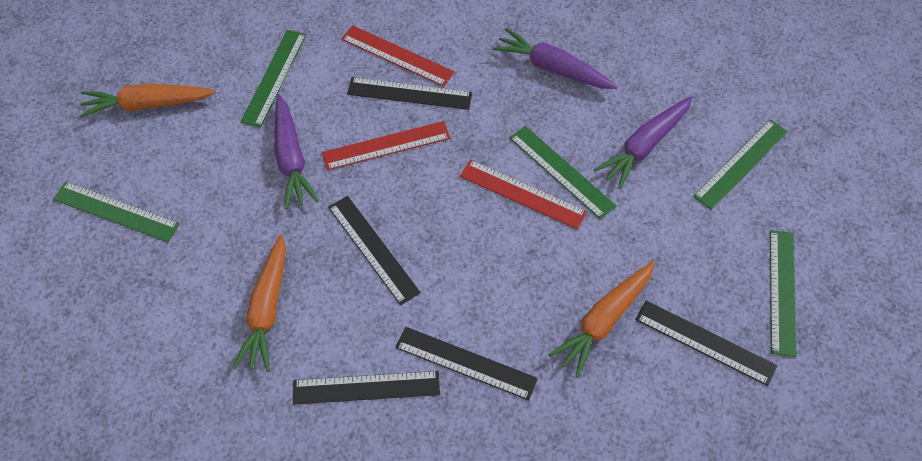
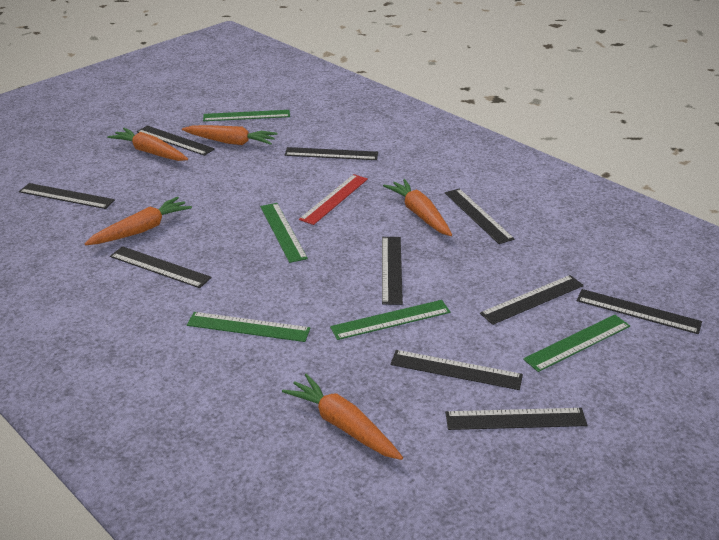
black ruler: [293,371,440,404] [328,196,421,305] [347,77,472,110] [395,327,538,400] [635,300,777,386] = 5 -> [19,183,115,209] [110,246,212,288] [137,125,215,156] [285,147,378,160] [382,237,403,305] [390,350,523,390] [445,189,515,244] [445,408,587,430] [480,275,584,325] [577,289,702,334] = 10
orange carrot: [79,84,216,118] [232,234,286,372] [548,261,655,378] = 3 -> [85,197,192,245] [107,128,188,161] [182,125,277,145] [282,373,403,460] [383,179,452,236] = 5
purple carrot: [275,94,319,209] [493,28,618,89] [594,96,692,189] = 3 -> none = 0
red ruler: [322,121,450,170] [341,25,455,87] [460,160,587,230] = 3 -> [299,174,368,225] = 1

